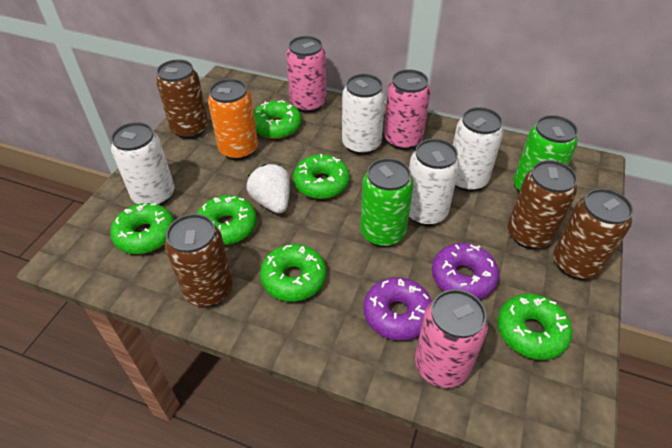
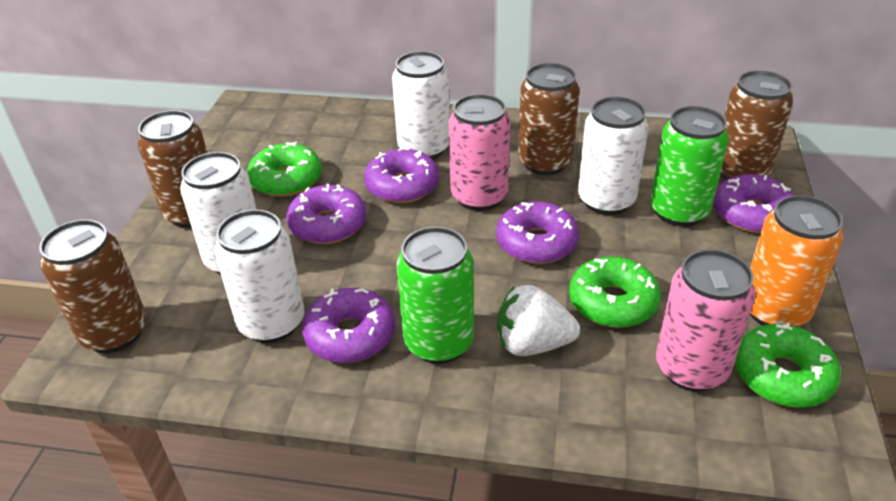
green donut: [110,203,174,254] [197,195,257,245] [254,100,301,139] [260,244,326,302] [293,154,350,199] [497,294,572,360] = 6 -> [247,142,322,197] [569,256,661,328] [735,322,841,408] = 3
pink can: [286,36,326,113] [384,69,431,150] [415,289,488,388] = 3 -> [449,94,510,211] [656,249,755,391] = 2
purple donut: [364,277,432,341] [432,243,499,299] = 2 -> [286,184,366,244] [302,288,395,363] [364,147,439,203] [496,201,579,264] [713,174,794,233] = 5

